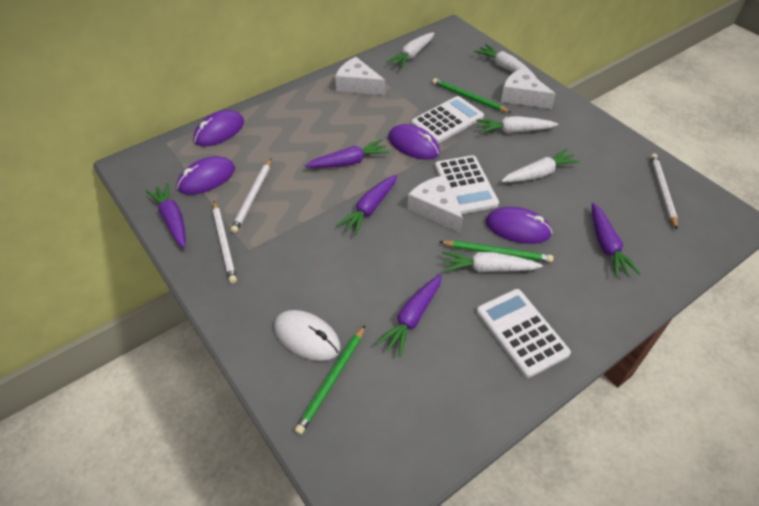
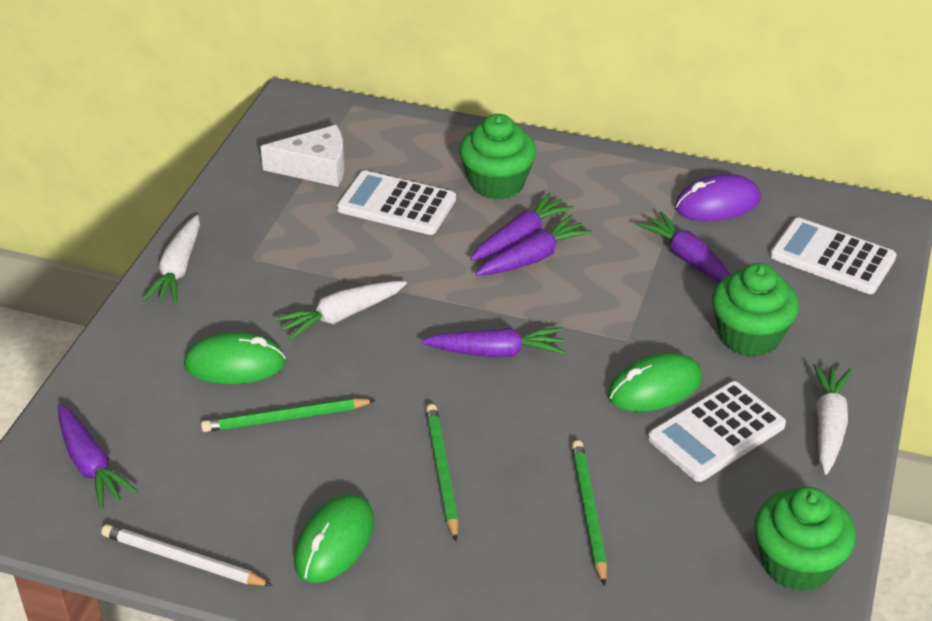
green cupcake: none = 0 -> [460,114,536,199] [712,263,799,357] [754,487,856,592] = 3
green mouse: none = 0 -> [184,332,286,384] [294,494,374,583] [608,353,702,412] = 3
purple mouse: [177,156,235,195] [194,110,244,147] [388,124,440,160] [486,207,552,244] = 4 -> [675,174,761,221] = 1
white carrot: [386,32,434,69] [442,251,543,272] [474,44,537,78] [476,116,558,134] [501,148,580,182] = 5 -> [142,215,200,304] [274,281,407,341] [813,364,852,475] = 3
white cheese: [335,57,385,95] [407,175,463,233] [501,68,556,109] = 3 -> [260,125,345,187] = 1
white mouse: [274,310,340,361] = 1 -> none = 0
white pencil: [213,201,237,284] [230,159,271,233] [650,153,678,229] = 3 -> [101,524,272,586] = 1

